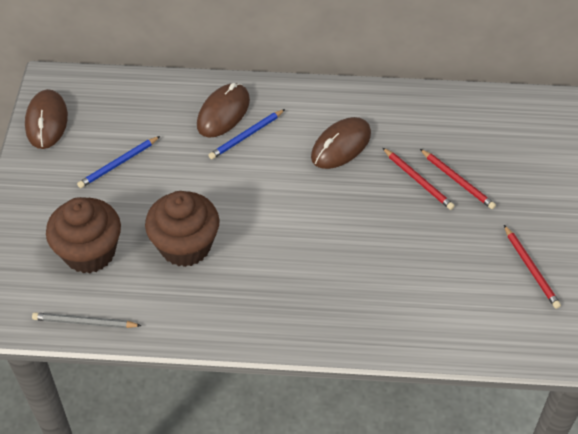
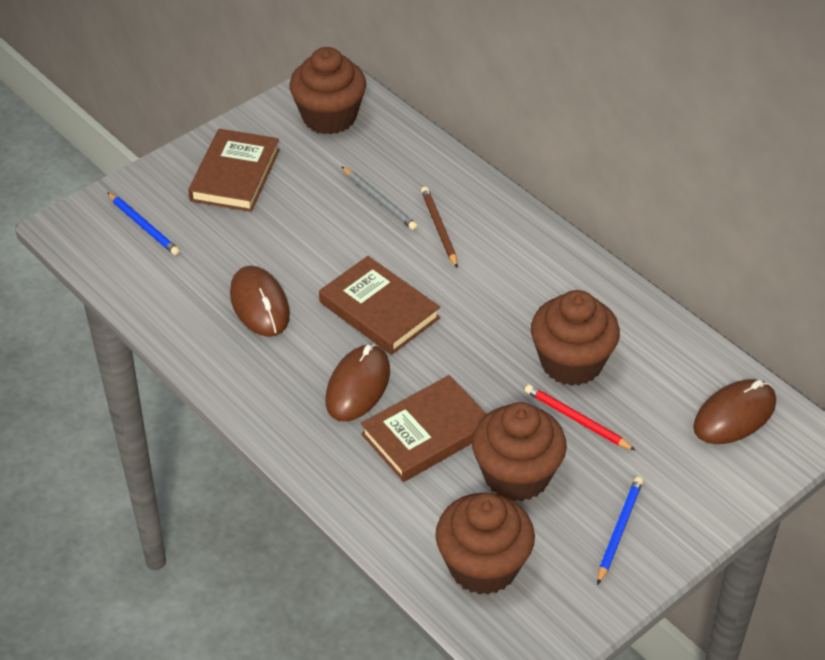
brown book: none = 0 -> [188,129,280,212] [319,256,440,355] [361,375,487,482] = 3
brown cupcake: [46,197,121,273] [145,191,220,267] = 2 -> [289,47,366,134] [435,493,535,595] [472,402,567,501] [531,290,620,386] = 4
brown pencil: none = 0 -> [421,187,458,268] = 1
red pencil: [382,147,455,210] [420,149,496,209] [504,225,561,309] = 3 -> [525,385,636,451] = 1

